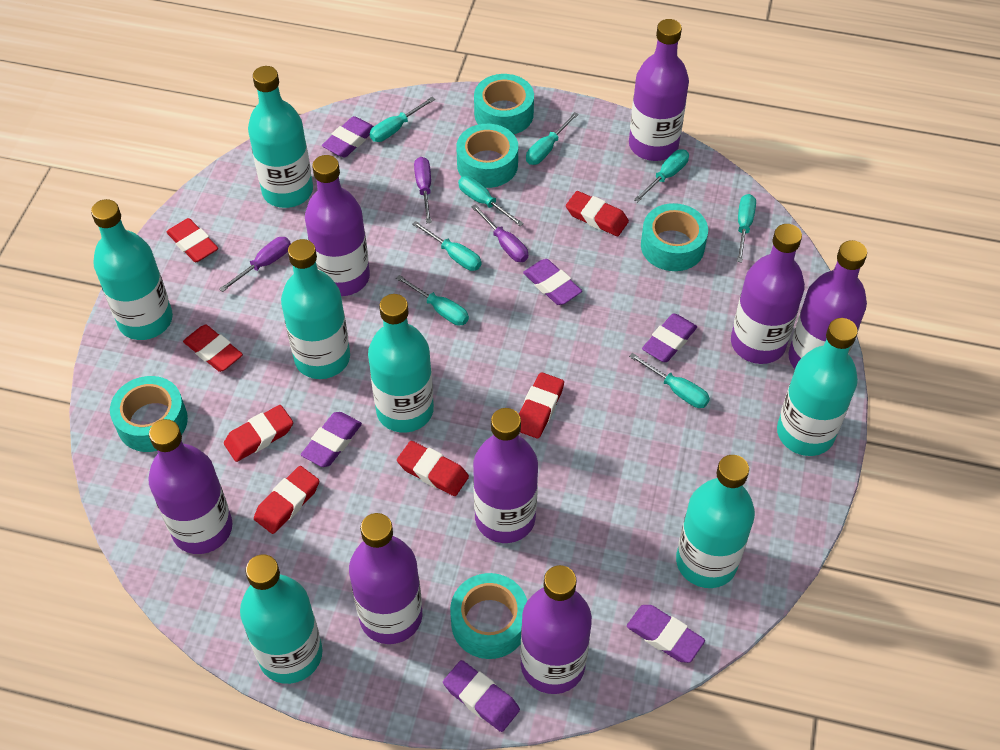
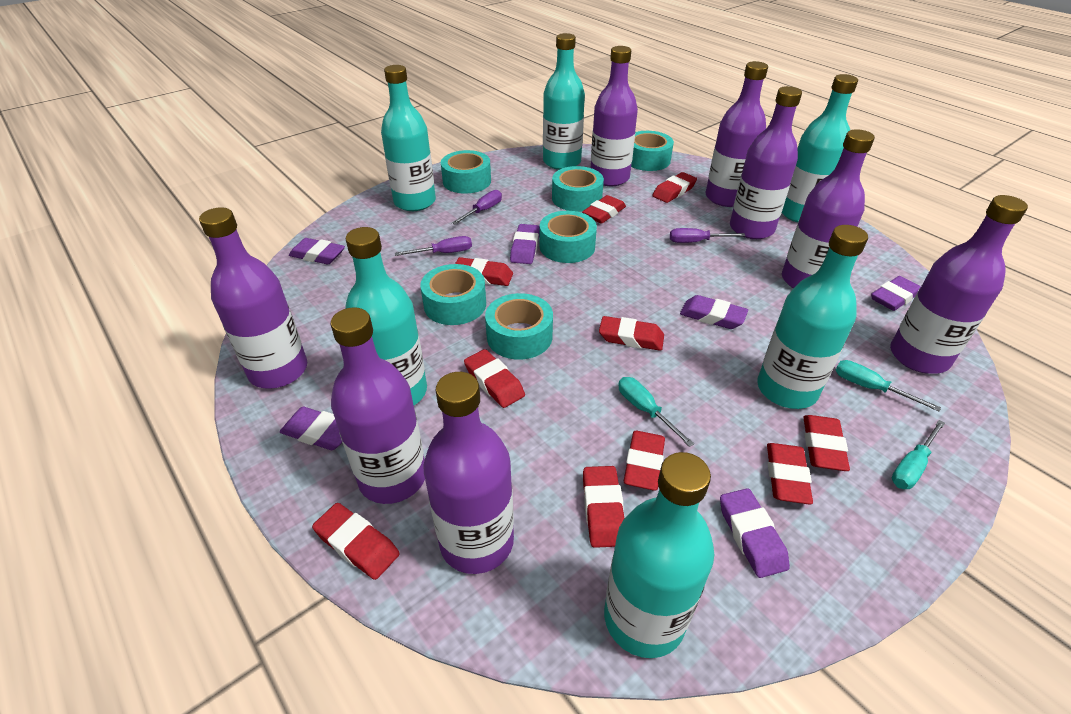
red eraser: [166,218,218,263] [183,325,243,372] [224,405,293,462] [254,466,319,534] [397,441,469,496] [519,372,564,439] [566,191,629,236] = 7 -> [312,503,400,580] [455,257,513,286] [464,349,525,408] [582,195,626,224] [583,466,625,548] [599,316,664,351] [624,431,665,491] [652,172,697,203] [767,443,813,505] [803,415,850,471] = 10
turquoise bottle: [91,199,173,340] [240,554,322,684] [248,66,313,208] [281,239,350,379] [368,294,434,433] [676,455,755,588] [777,318,858,456] = 7 -> [345,227,427,405] [381,65,436,211] [543,33,585,170] [604,452,714,658] [757,225,868,409] [782,74,858,223] = 6
turquoise screwdriver: [370,97,435,142] [396,275,469,326] [412,221,481,271] [458,176,524,226] [526,112,579,165] [629,353,710,408] [634,149,689,202] [737,194,756,262] = 8 -> [618,377,694,447] [835,360,941,411] [892,420,945,489] = 3
turquoise tape: [110,376,188,452] [450,573,527,659] [456,124,518,188] [474,74,534,134] [641,203,708,271] = 5 -> [420,264,486,325] [441,150,491,193] [485,293,553,360] [540,211,597,263] [552,166,604,212] [631,131,674,171] = 6

